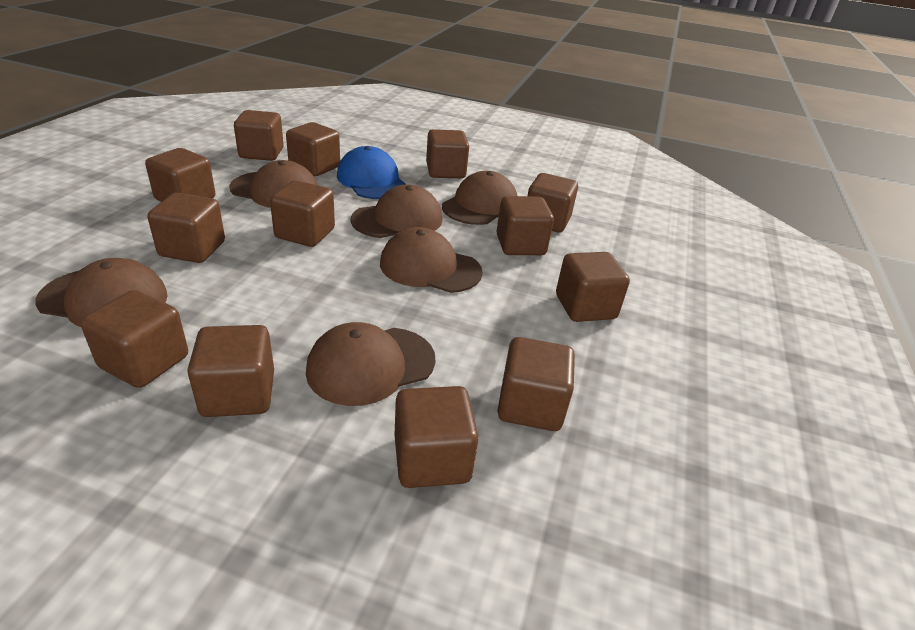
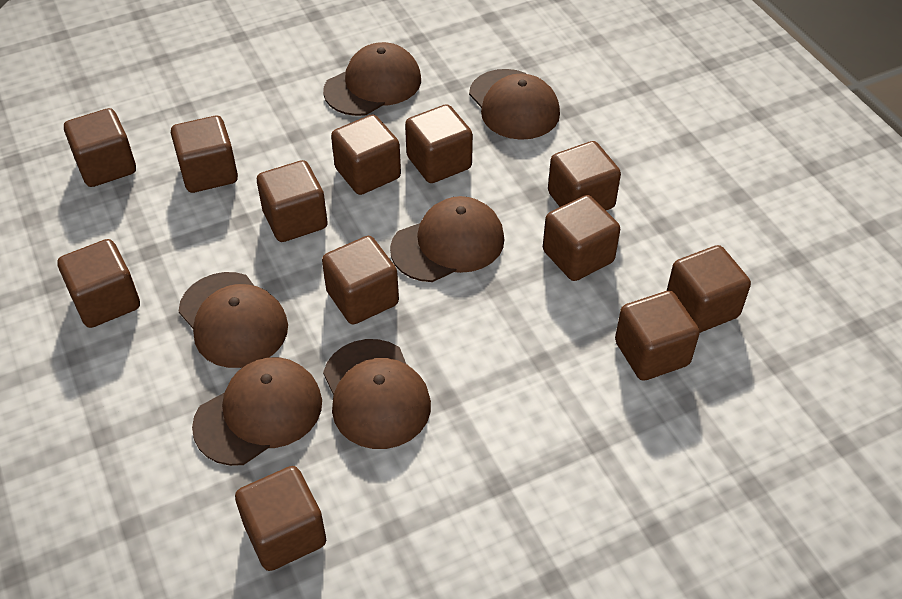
blue cap: [337,146,406,199] = 1 -> none = 0
brown cube: [81,290,188,388] [145,148,215,202] [147,193,225,263] [187,325,274,417] [234,110,284,161] [270,180,335,247] [286,122,340,176] [395,386,479,488] [426,129,469,178] [496,196,554,255] [497,337,575,431] [528,173,578,233] [556,252,630,322] = 13 -> [57,239,140,328] [64,108,136,187] [171,116,238,193] [235,466,326,571] [257,160,328,242] [322,236,399,324] [331,115,401,195] [405,104,473,183] [543,195,620,281] [548,141,621,210] [615,291,700,381] [667,245,751,333] = 12

